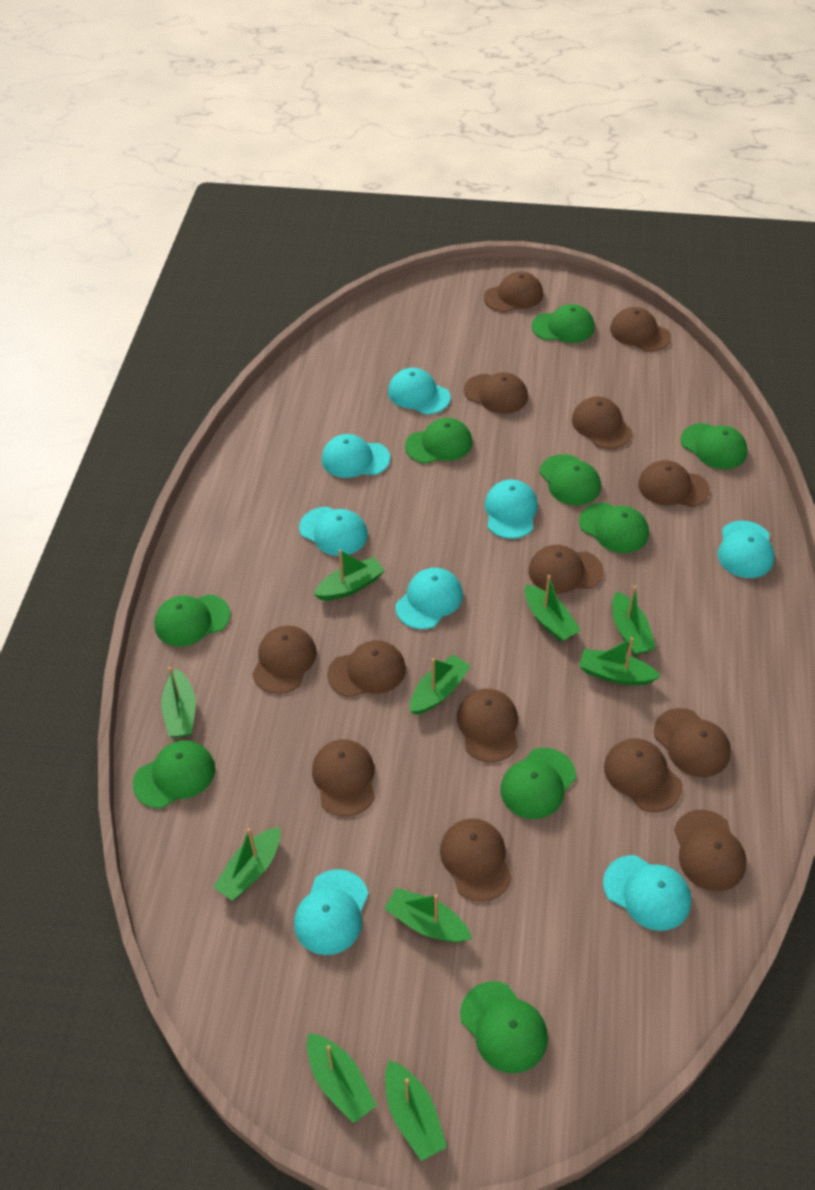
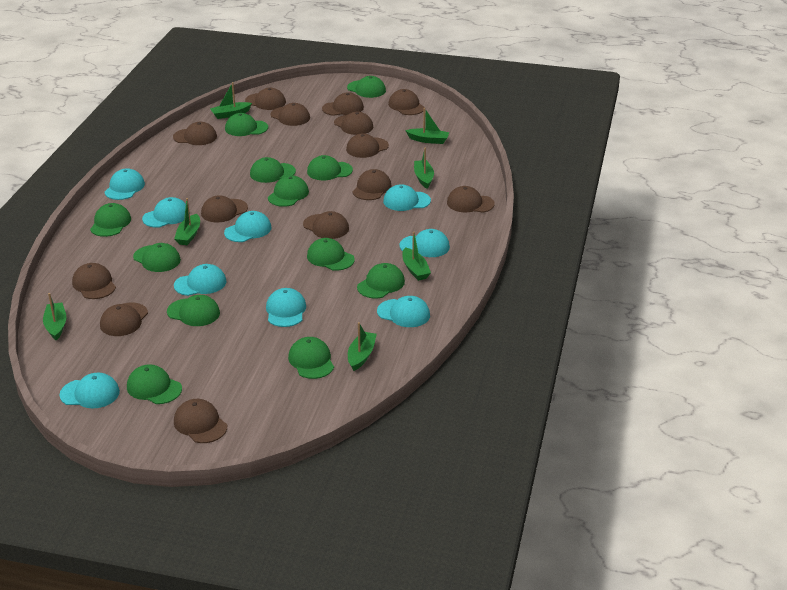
green boat: [161,667,195,738] [213,827,280,901] [307,1033,377,1124] [314,549,385,600] [384,888,472,942] [385,1060,447,1161] [410,654,471,715] [525,575,581,642] [579,637,660,685] [612,585,656,655] = 10 -> [43,293,66,341] [174,198,200,245] [210,82,252,119] [348,322,377,371] [402,232,431,281] [405,108,450,144] [414,148,434,189] = 7
green cap: [133,740,215,808] [154,594,230,646] [405,418,473,464] [460,981,548,1073] [500,748,576,819] [532,304,595,343] [540,454,601,505] [579,503,649,553] [681,423,747,469] = 9 -> [90,203,131,237] [127,364,182,404] [133,243,181,272] [167,295,220,326] [225,113,268,136] [250,157,296,183] [268,175,309,207] [288,337,334,379] [307,155,353,180] [307,238,355,271] [347,76,386,98] [357,263,405,298] = 12
turquoise cap: [294,869,369,955] [299,507,368,556] [322,434,390,478] [388,368,451,414] [395,568,463,629] [484,479,538,539] [603,855,691,931] [717,521,774,578] = 8 -> [59,372,120,408] [104,169,145,200] [142,197,186,228] [174,264,227,296] [224,211,271,242] [266,288,306,327] [377,296,430,327] [383,184,431,211] [399,229,450,257] = 9

